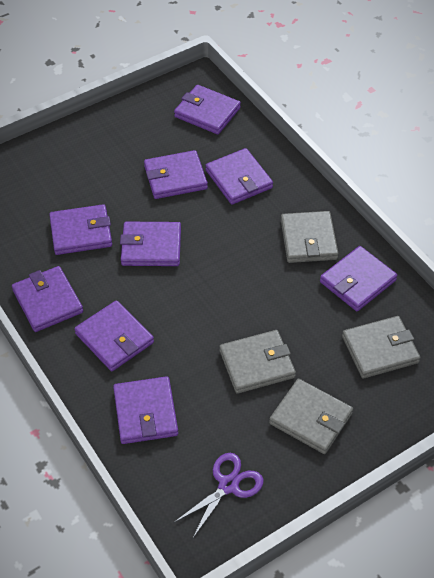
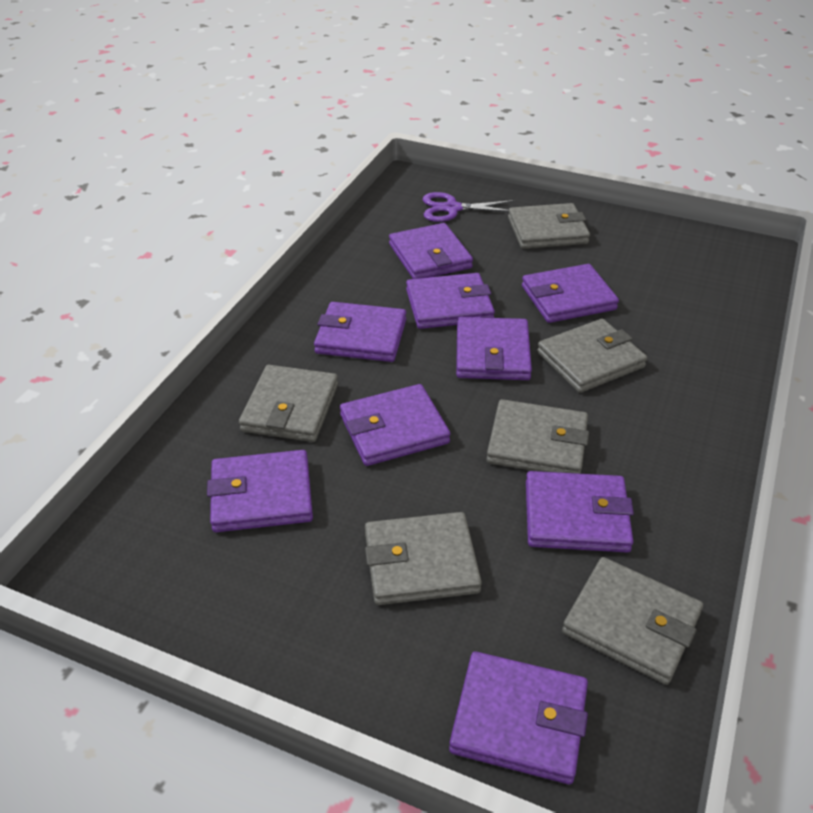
grey wallet: [220,330,296,394] [269,379,353,454] [281,211,339,263] [342,316,421,379] = 4 -> [239,365,338,442] [365,512,482,605] [486,399,589,474] [508,203,590,249] [537,319,647,393] [562,557,703,685] = 6

